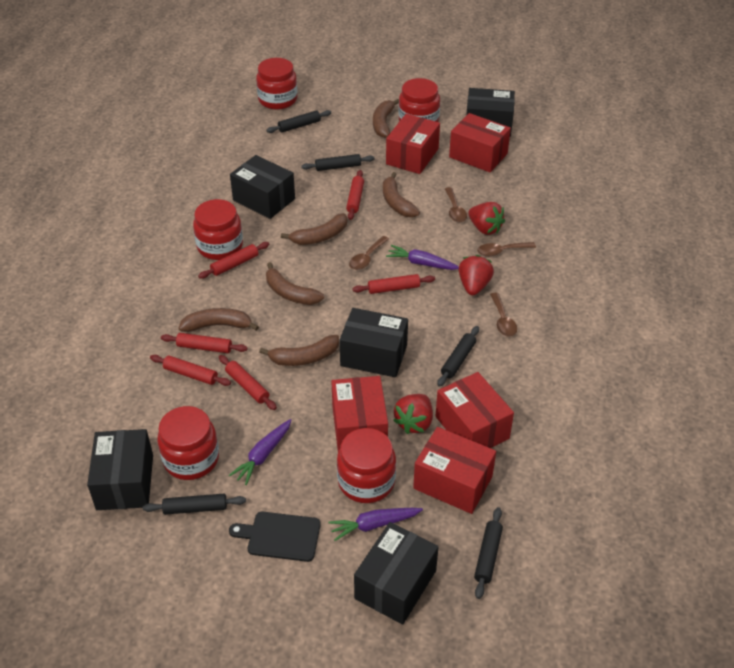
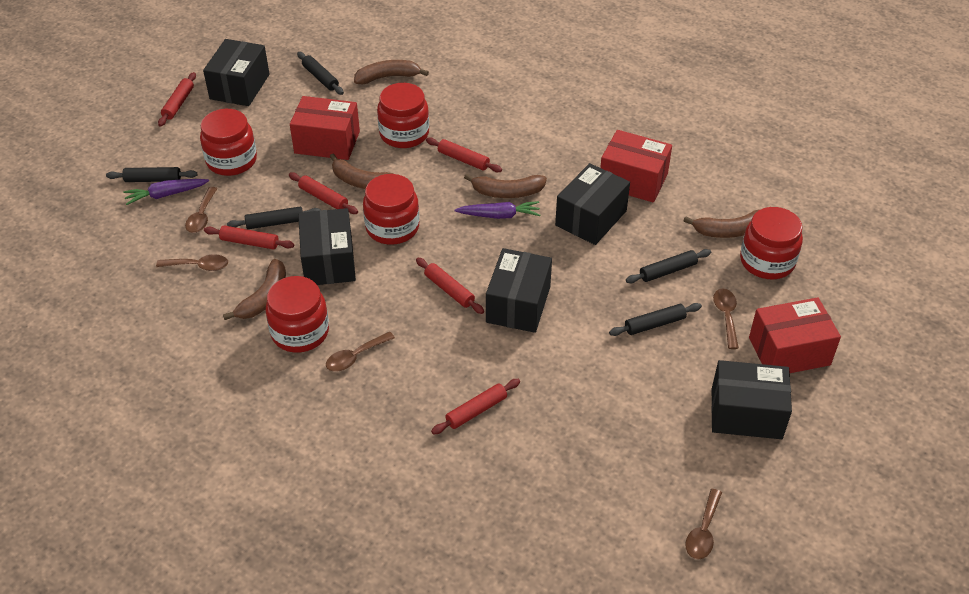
black cutting board: [229,512,321,562] = 1 -> none = 0
brown banana: [179,308,259,332] [259,335,339,366] [266,262,324,305] [281,213,348,245] [373,99,399,138] [383,172,420,217] = 6 -> [223,259,286,320] [330,153,394,189] [354,60,429,85] [464,174,547,198] [683,209,759,238] = 5
brown spoon: [349,236,389,270] [445,187,467,222] [477,242,536,257] [490,293,517,337] = 4 -> [156,254,228,271] [185,187,218,233] [326,332,395,371] [685,489,722,559] [713,289,739,349] = 5
purple carrot: [229,419,291,485] [328,508,423,541] [386,245,459,270] = 3 -> [123,179,209,205] [454,201,540,219] = 2
red box: [331,376,388,452] [386,114,440,174] [413,427,496,514] [436,372,514,448] [449,113,511,172] = 5 -> [290,96,360,160] [600,130,672,202] [749,297,841,373] = 3
red strawberry: [393,394,433,434] [458,255,494,296] [468,202,505,235] = 3 -> none = 0

